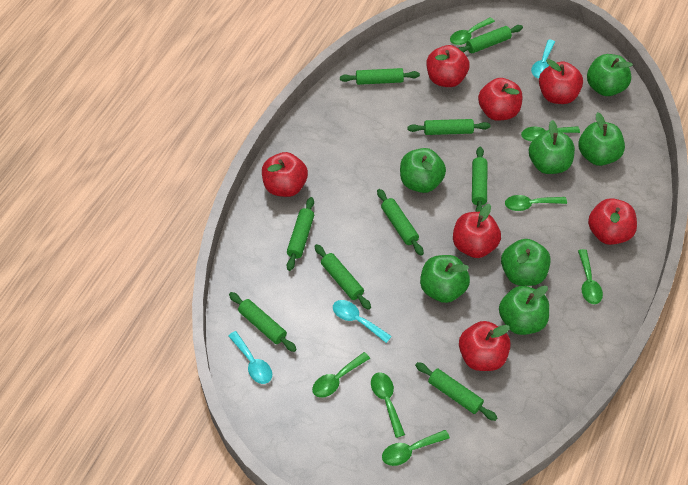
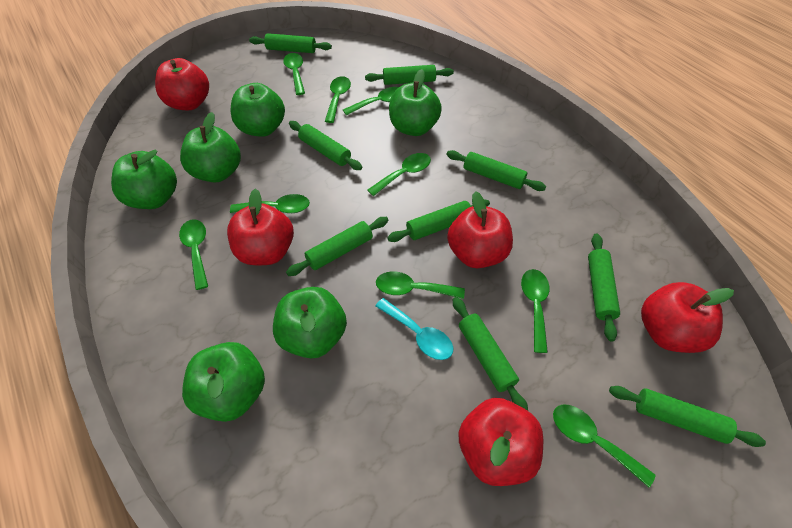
green apple: [400,148,446,193] [420,255,470,303] [499,285,549,335] [501,239,551,286] [529,120,575,174] [578,112,625,166] [587,54,633,96] = 7 -> [111,150,177,209] [180,112,241,183] [182,342,265,422] [231,83,285,137] [273,287,347,358] [389,69,442,136] = 6
green spoon: [312,352,370,398] [371,372,405,438] [382,430,450,466] [450,17,495,45] [505,195,567,211] [521,126,580,141] [578,249,603,304] = 7 -> [179,219,208,290] [230,194,310,213] [283,53,305,95] [325,76,351,123] [343,87,399,115] [367,153,431,196] [376,271,465,299] [521,269,549,353] [553,405,656,487] = 9
red apple: [262,152,308,197] [427,45,470,87] [453,204,501,258] [459,321,511,371] [478,78,522,121] [539,59,583,104] [588,198,637,245] = 7 -> [155,58,209,110] [227,189,294,265] [447,191,513,268] [458,398,543,486] [641,282,734,353] = 5
turquoise spoon: [228,331,272,384] [333,300,392,343] [531,39,555,78] = 3 -> [376,298,453,360] = 1

